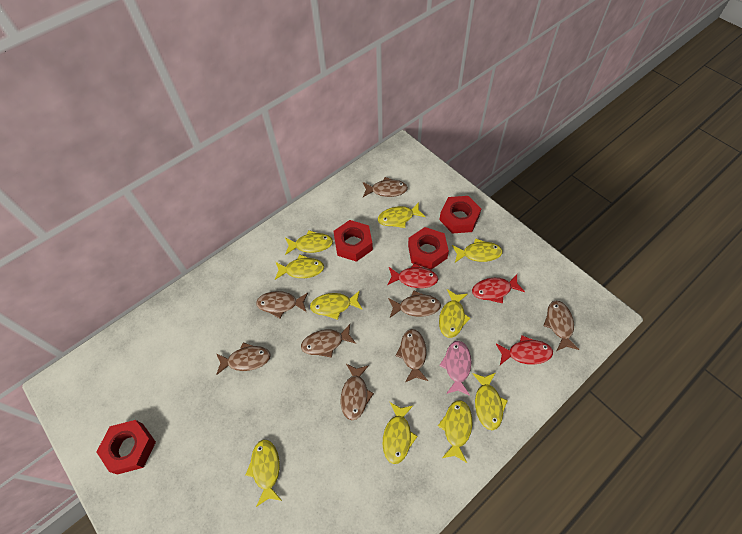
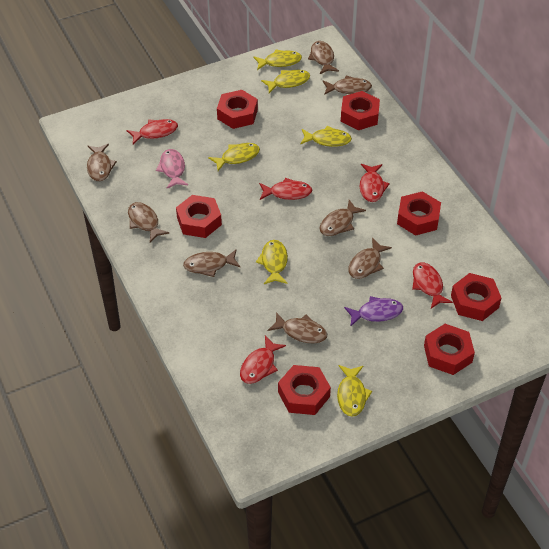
purple fish: none = 0 -> [344,296,403,327] = 1
red fish: [387,263,438,288] [472,274,525,304] [496,335,553,365] = 3 -> [126,119,178,144] [240,336,286,384] [259,177,312,200] [360,164,390,202] [412,262,453,309] = 5
red nut: [97,420,156,474] [333,220,373,262] [408,227,449,270] [440,196,481,234] = 4 -> [176,195,222,238] [217,90,258,129] [278,365,331,415] [341,91,380,130] [397,191,441,236] [424,324,475,375] [451,273,501,321] = 7
yellow fish: [246,440,282,507] [275,255,324,280] [285,230,333,255] [310,290,363,320] [378,202,425,228] [383,402,418,464] [438,400,472,463] [439,289,470,338] [452,238,503,263] [472,373,508,430] = 10 -> [208,143,260,171] [253,49,302,70] [256,240,288,284] [261,70,310,93] [300,126,352,147] [337,365,372,417] = 6

